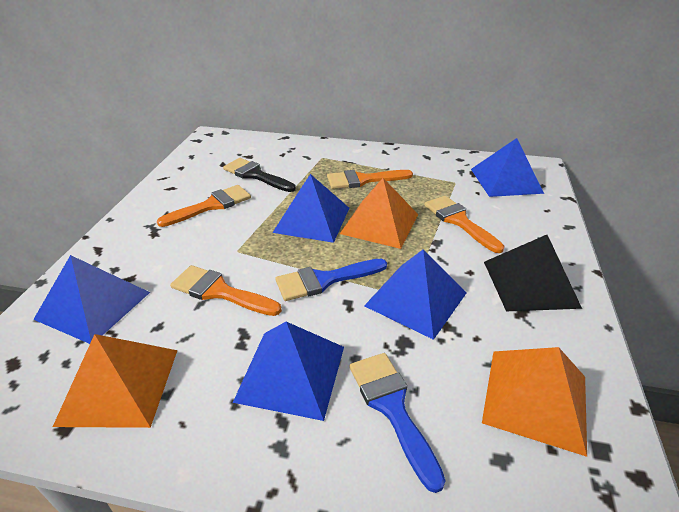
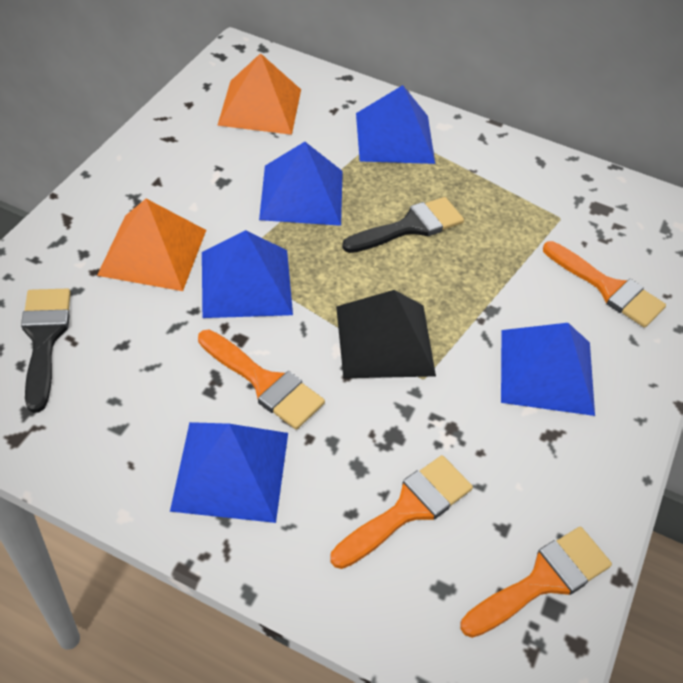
black brush: [223,158,296,192] = 1 -> [21,288,71,413] [342,197,464,253] = 2
blue brush: [275,259,387,301] [349,353,445,493] = 2 -> none = 0
orange pyramid: [53,334,178,428] [340,178,418,249] [482,347,587,457] = 3 -> [97,199,206,291] [217,53,301,135] = 2

